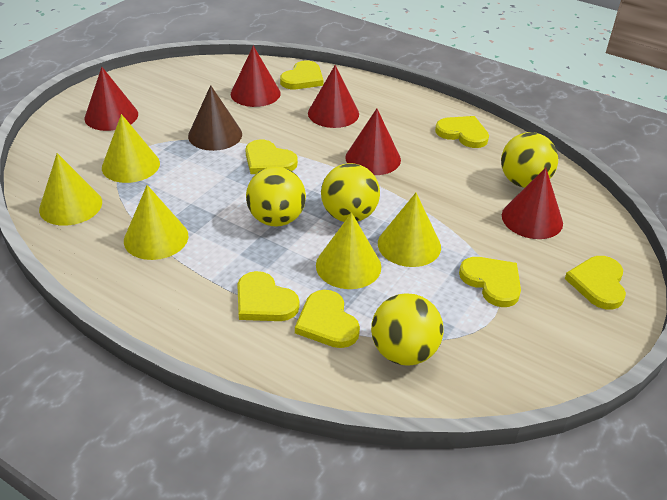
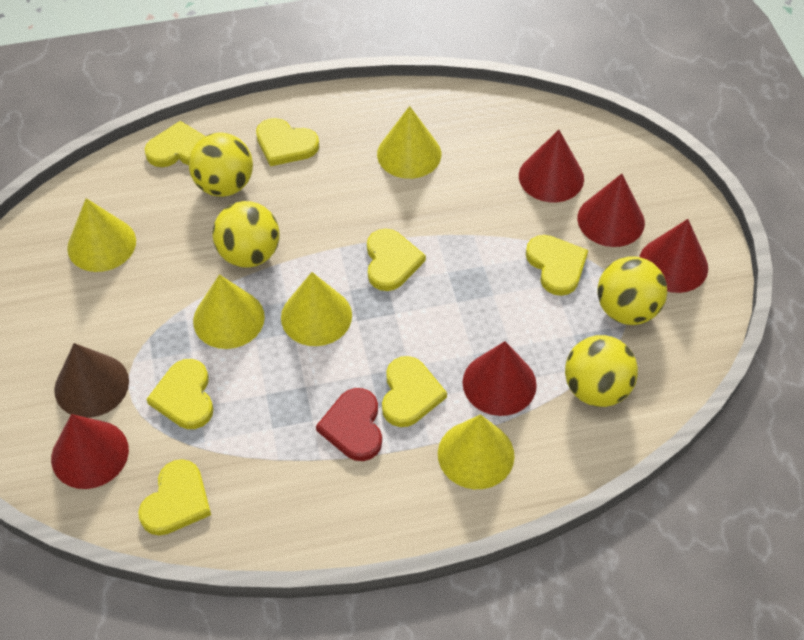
red heart: none = 0 -> [316,388,382,461] = 1

